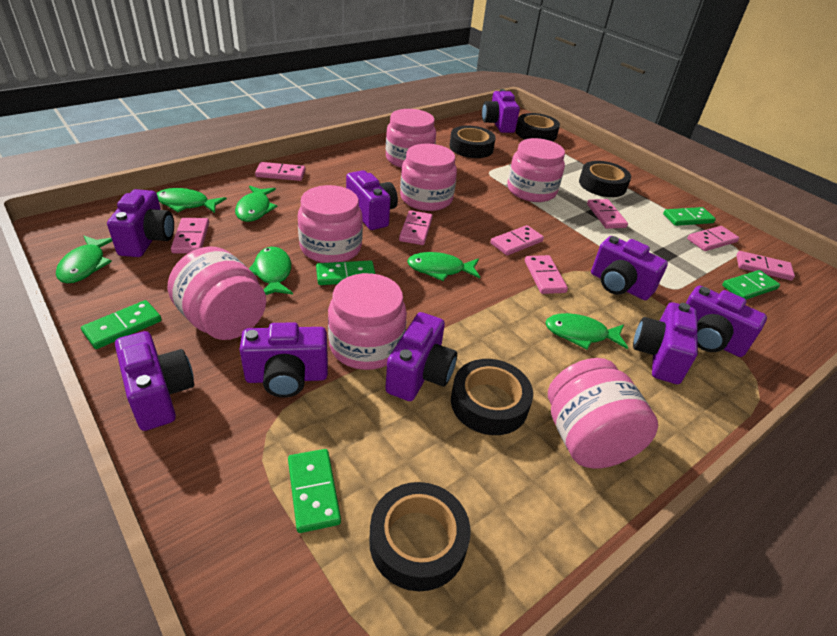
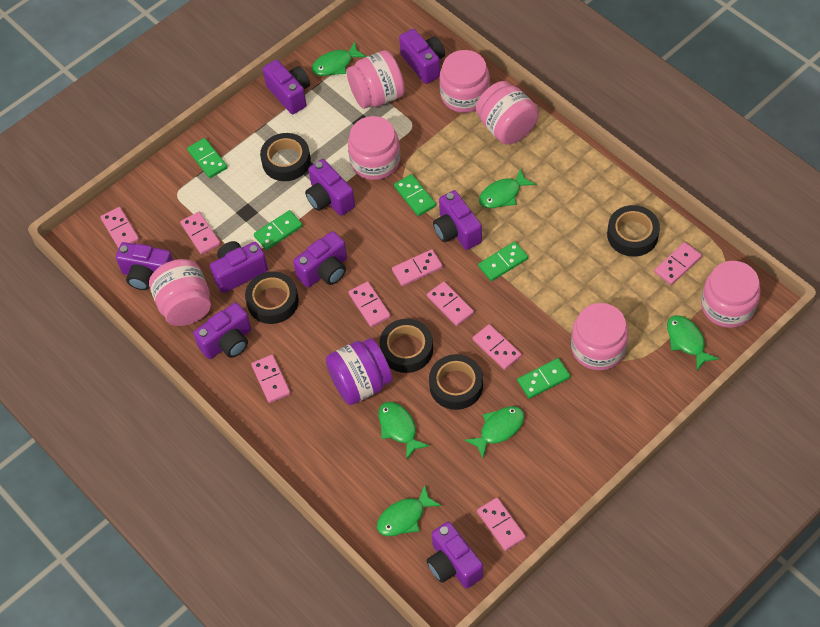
pink domino: [171,218,209,253] [255,162,306,181] [399,210,433,245] [491,225,544,255] [525,255,568,294] [587,199,628,229] [687,226,739,251] [736,251,795,281] = 8 -> [100,207,139,249] [180,212,221,255] [251,355,291,403] [349,281,391,327] [392,249,443,286] [427,282,474,326] [473,324,522,370] [477,498,526,551] [654,242,702,285] = 9
purple jar: none = 0 -> [326,338,392,405] = 1

